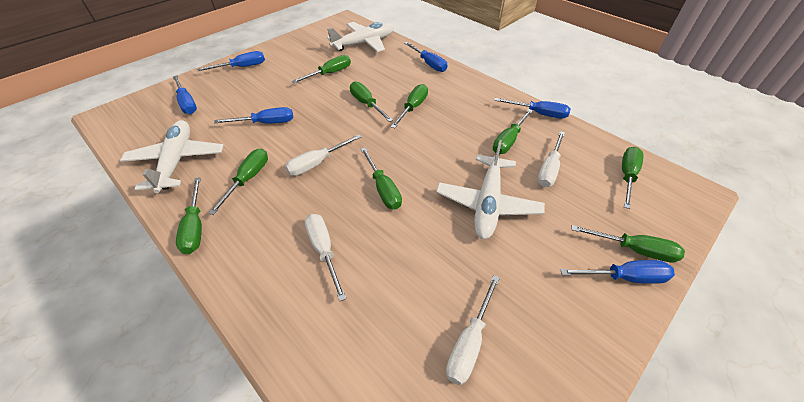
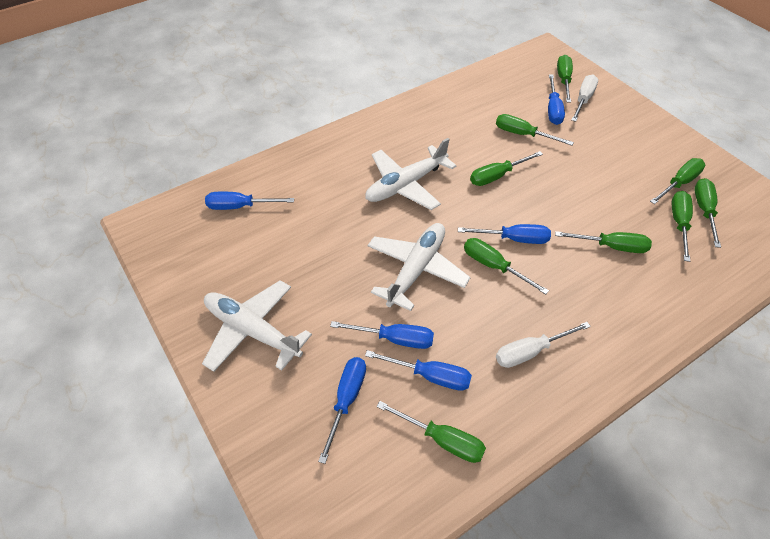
white screwdriver: [285,134,361,176] [305,214,346,301] [446,275,500,385] [537,131,565,187] = 4 -> [496,322,591,368] [572,74,598,122] = 2

